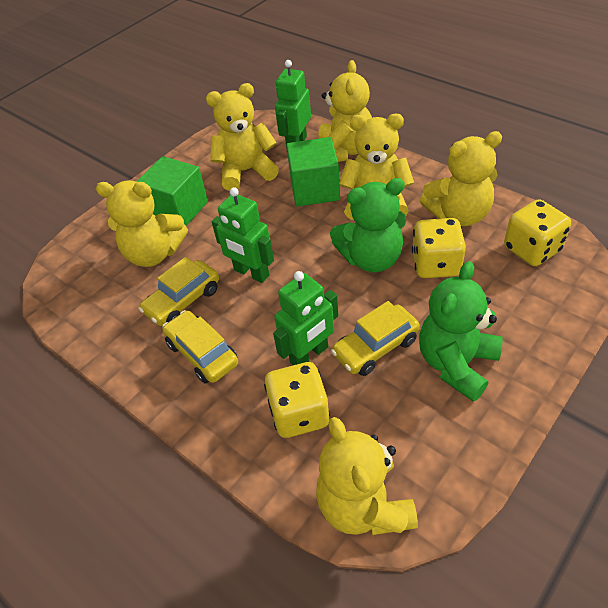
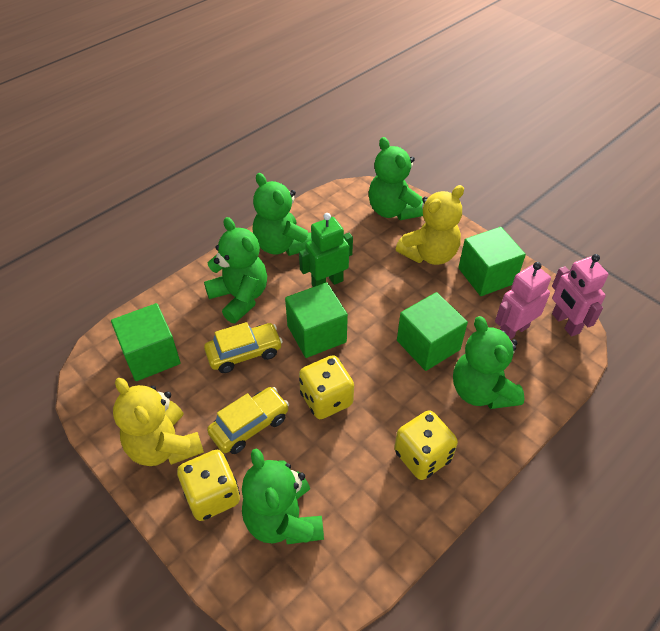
green cube: [136,156,208,226] [287,137,340,207] = 2 -> [111,303,181,381] [285,282,348,358] [397,292,468,371] [458,227,526,296] = 4
green robot: [212,187,274,283] [273,271,338,365] [275,60,311,149] = 3 -> [299,213,353,287] = 1
green teddy bear: [330,178,406,272] [419,261,503,402] = 2 -> [204,217,267,323] [242,449,324,544] [253,173,312,256] [369,137,423,220] [453,316,524,409] = 5
pink robot: none = 0 -> [495,262,551,340] [552,254,608,337] = 2
yellow car: [139,257,219,326] [162,310,238,383] [331,301,420,376] = 3 -> [204,322,283,373] [207,387,289,454] = 2
yellow teddy bear: [96,180,188,267] [206,83,279,191] [316,417,418,535] [318,60,372,162] [339,114,414,220] [420,131,502,226] = 6 -> [113,378,204,466] [396,185,464,265] = 2

